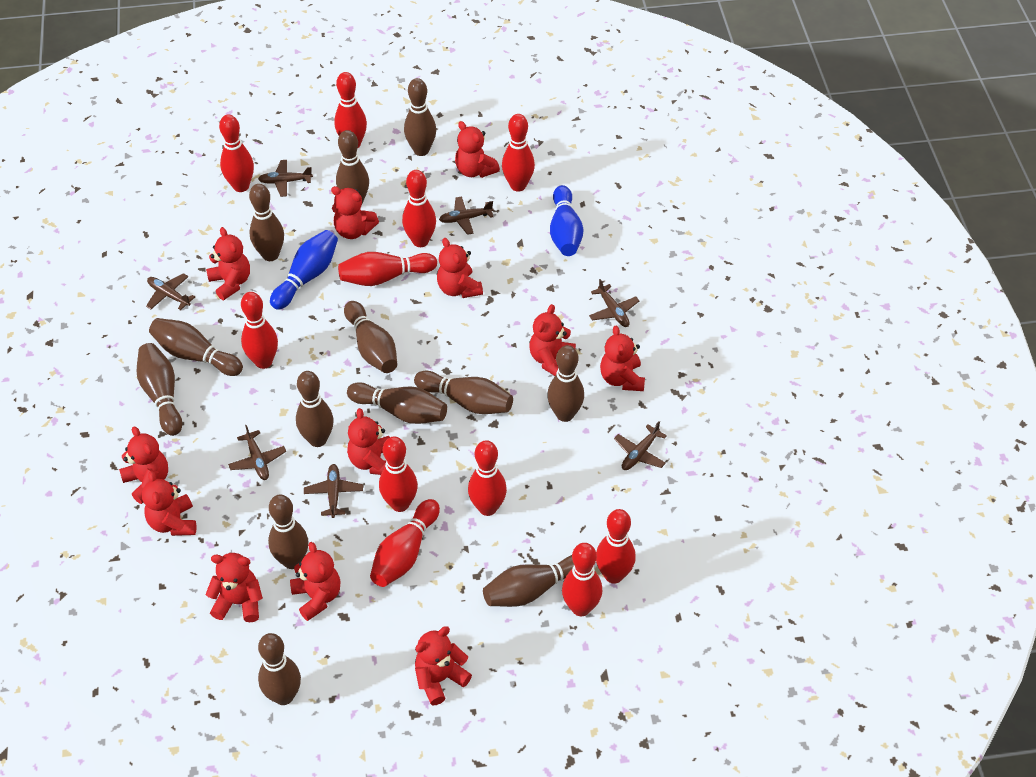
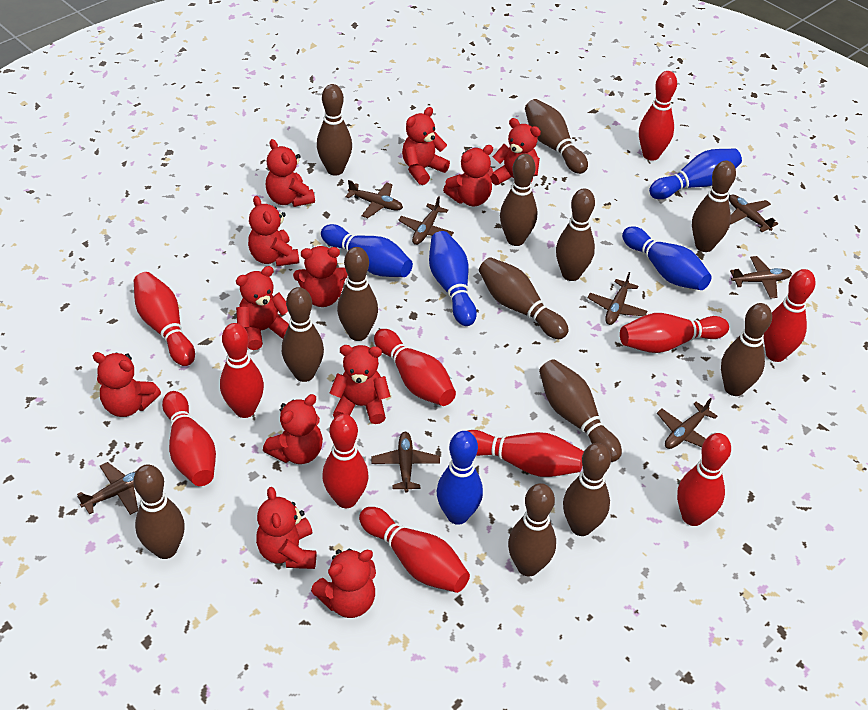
blue bowling pin: [270,230,338,310] [550,185,583,256] = 2 -> [321,224,413,277] [429,231,477,326] [437,431,483,525] [622,226,712,290] [649,148,742,199] = 5
brown plane: [146,273,195,310] [228,425,286,480] [258,160,313,197] [304,464,363,518] [439,197,494,235] [589,279,639,327] [614,421,667,470] = 7 -> [77,462,138,515] [345,180,403,218] [371,432,440,493] [398,196,454,245] [588,272,648,325] [657,398,717,449] [728,194,778,232] [730,256,792,299] = 8

